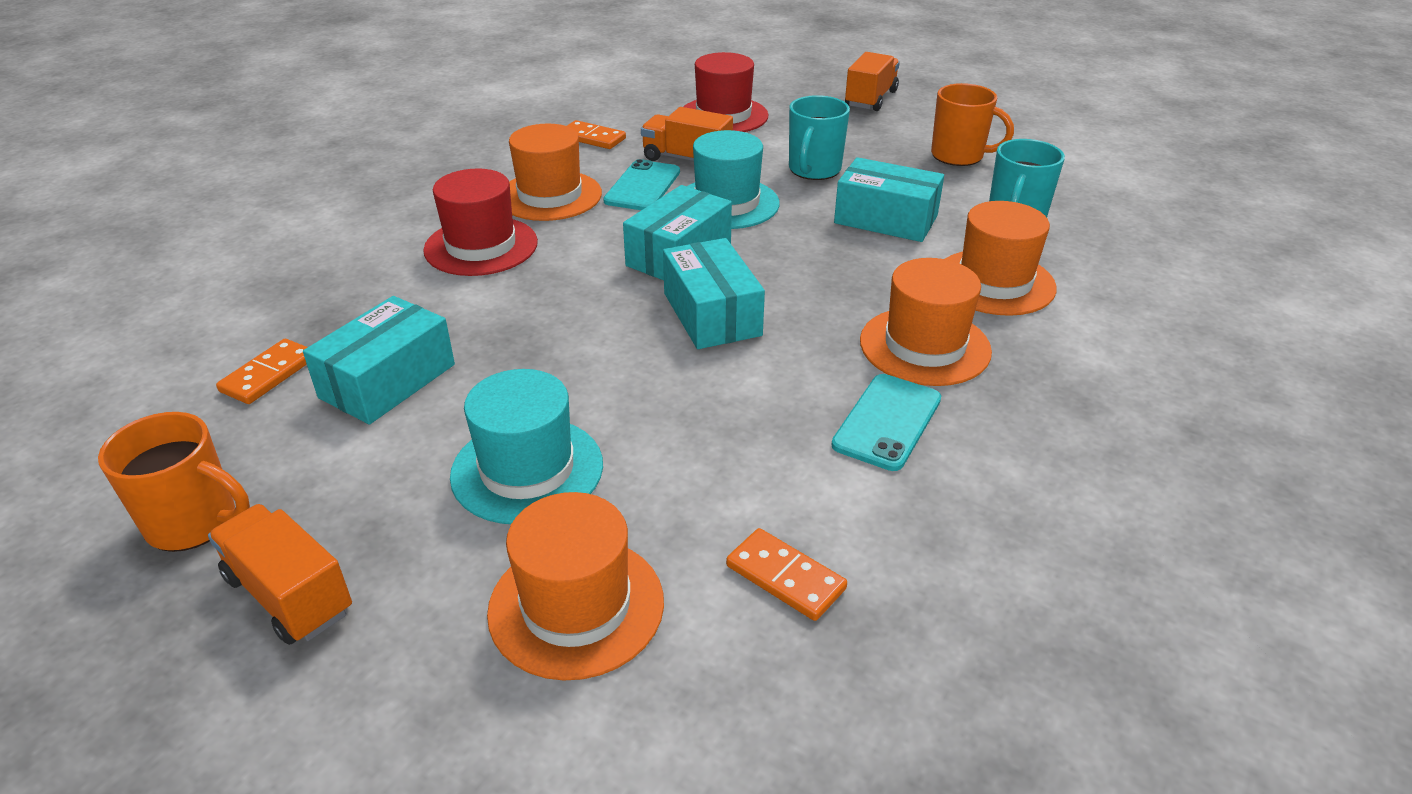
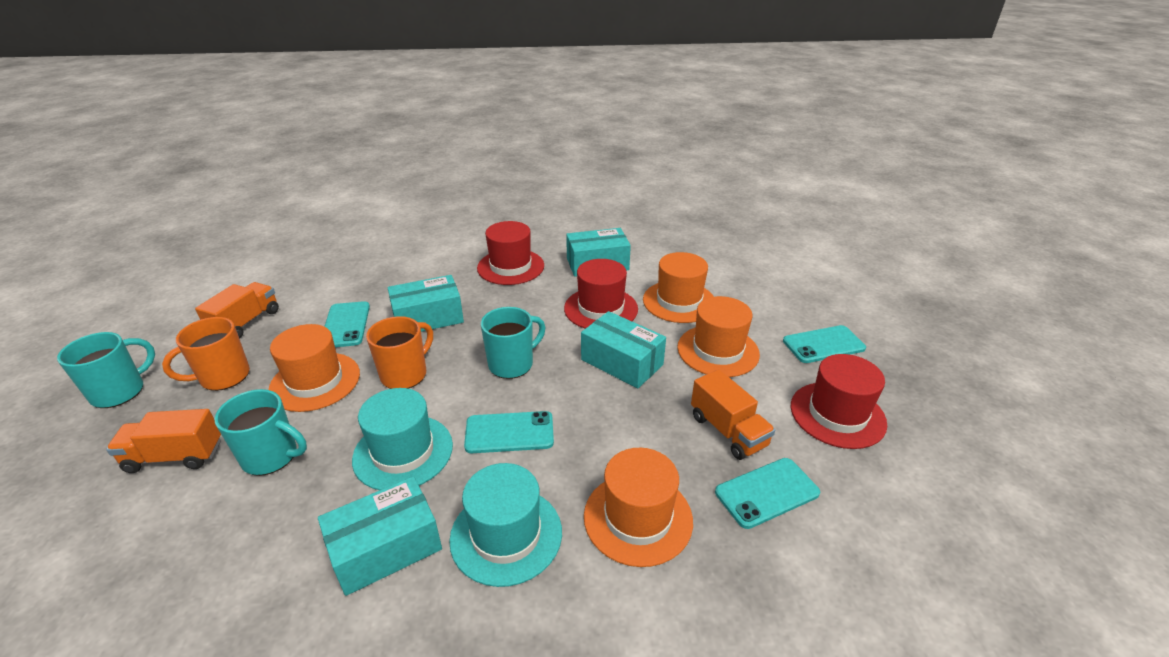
orange domino: [216,339,308,404] [567,120,626,149] [726,528,847,621] = 3 -> none = 0
red hat: [423,168,538,276] [683,52,769,132] = 2 -> [477,221,544,285] [564,259,638,329] [791,354,887,449] = 3
turquoise mug: [789,95,850,180] [989,139,1065,217] = 2 -> [57,332,155,408] [214,389,307,476] [481,307,545,379] = 3
turquoise phone: [603,159,680,210] [832,374,941,471] = 2 -> [324,301,370,347] [464,411,554,453] [715,458,820,529] [783,325,866,363] = 4

